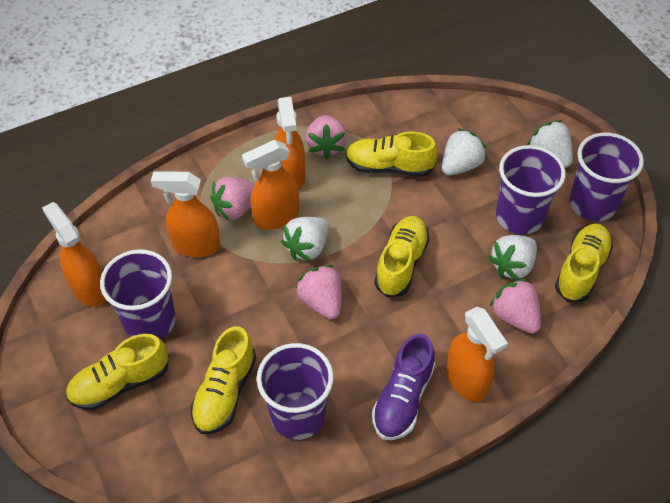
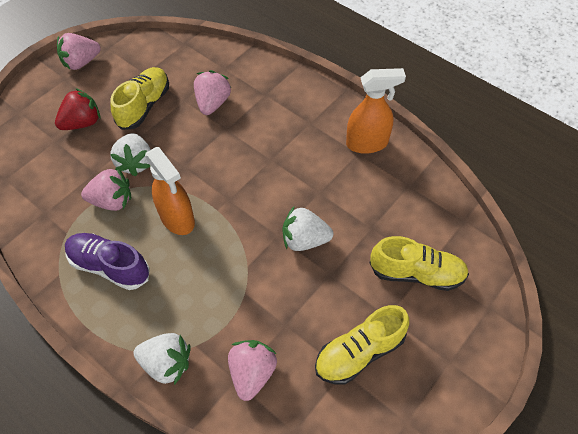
orange spray bottle: [42,202,106,307] [151,171,220,257] [242,140,299,230] [274,97,305,189] [446,307,508,402] = 5 -> [145,147,195,235] [346,68,406,154] = 2
purple cup: [100,249,176,339] [257,343,334,440] [496,145,566,235] [569,133,644,221] = 4 -> none = 0
red strawberry: none = 0 -> [55,88,100,130] = 1
white strawberry: [281,217,329,262] [442,128,487,175] [488,235,537,280] [527,120,573,168] = 4 -> [110,133,151,177] [133,333,191,385] [283,207,333,251] = 3
yellow shoe: [65,334,169,410] [190,326,256,434] [346,132,438,177] [374,216,430,298] [555,223,613,302] = 5 -> [110,67,169,130] [315,305,409,385] [370,236,469,291] = 3

